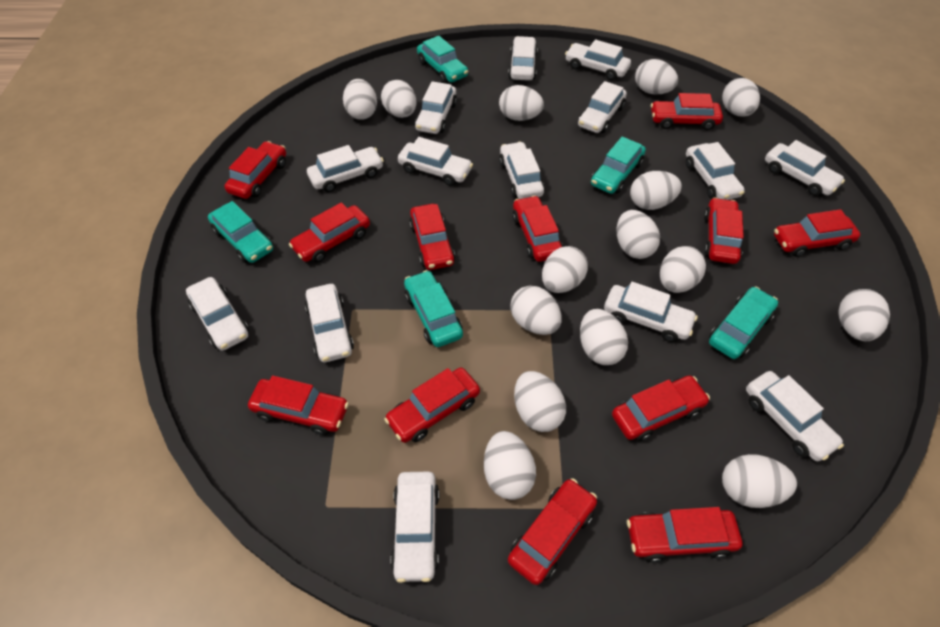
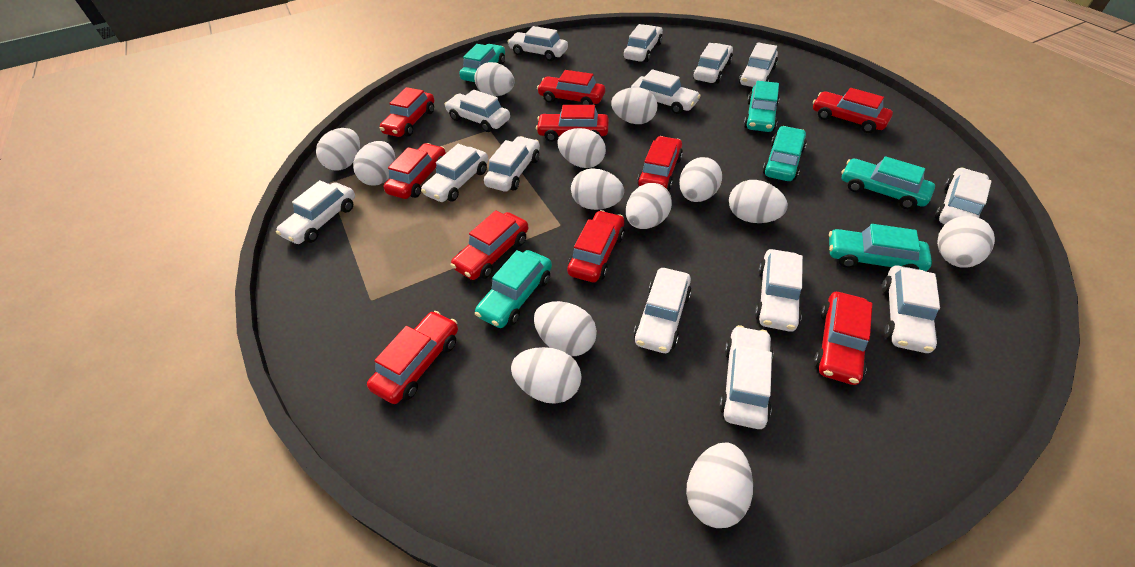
red car: [224,141,286,199] [248,376,349,435] [289,202,370,263] [384,367,480,443] [409,204,455,270] [508,478,597,585] [512,195,563,262] [612,375,710,442] [627,507,742,563] [651,93,723,130] [704,197,744,264] [774,209,860,257] = 12 -> [367,311,458,404] [380,87,434,137] [384,143,446,199] [450,210,529,280] [536,105,609,142] [537,70,605,105] [567,210,625,282] [637,136,683,191] [813,88,893,133] [814,292,873,385] = 10
turquoise car: [208,201,273,263] [404,270,463,347] [417,36,468,83] [591,137,646,194] [709,287,778,359] = 5 -> [459,44,505,82] [475,250,552,328] [744,81,780,132] [762,126,807,181] [829,224,932,271] [841,156,935,209] = 6
white egg: [343,79,377,120] [381,80,417,118] [484,431,536,500] [499,85,544,121] [510,286,562,335] [514,371,566,432] [542,246,588,293] [580,309,628,365] [617,210,660,259] [630,171,682,210] [635,59,678,95] [660,246,706,293] [722,78,760,117] [722,454,797,508] [838,289,890,341] = 15 -> [316,128,360,171] [353,141,396,185] [474,62,514,96] [511,347,582,404] [534,301,597,356] [557,128,606,168] [571,168,624,210] [611,87,657,124] [626,183,672,229] [679,157,722,202] [686,442,753,528] [729,180,788,223] [937,216,995,268] = 13

